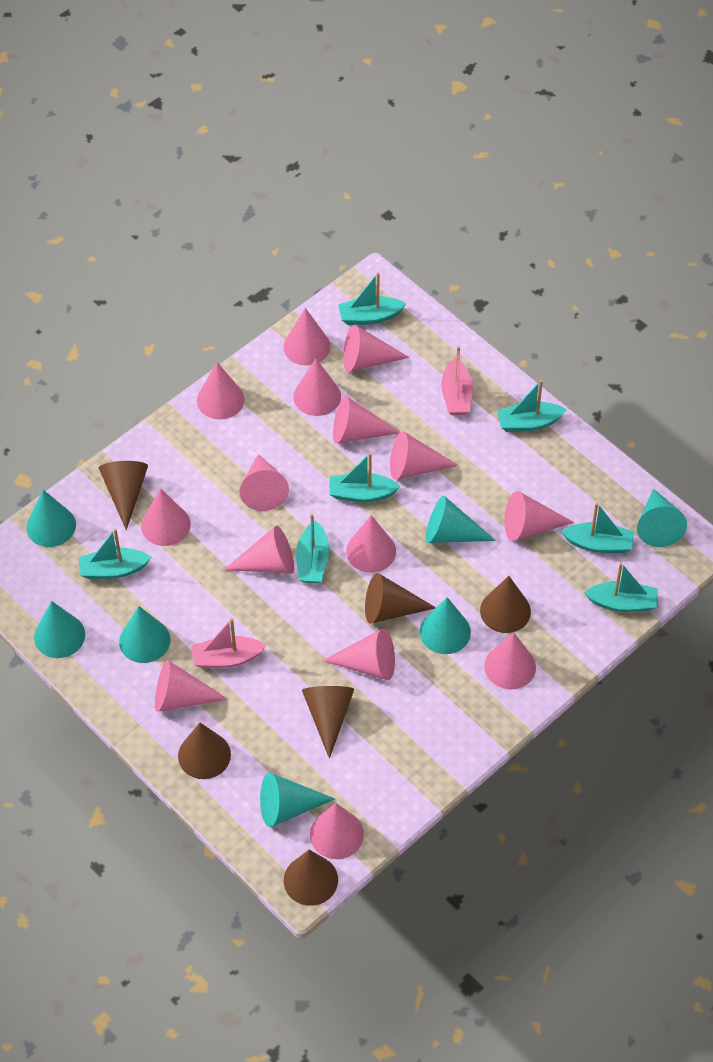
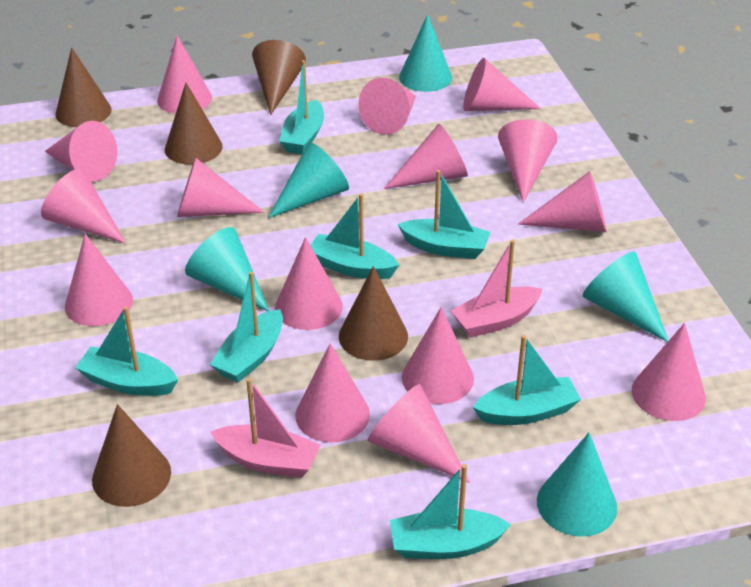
brown cone: [99,461,148,530] [178,723,231,779] [284,850,338,906] [302,686,354,759] [365,573,436,624] [480,576,531,633] = 6 -> [55,47,112,127] [92,404,171,507] [165,83,223,165] [252,40,306,115] [339,266,408,361] = 5
turquoise cone: [26,490,76,547] [34,601,85,658] [119,606,170,663] [260,773,335,827] [420,597,471,654] [426,496,496,543] [637,488,687,547] = 7 -> [185,227,269,311] [268,143,349,218] [399,14,452,92] [537,433,617,537] [583,252,669,342] = 5

